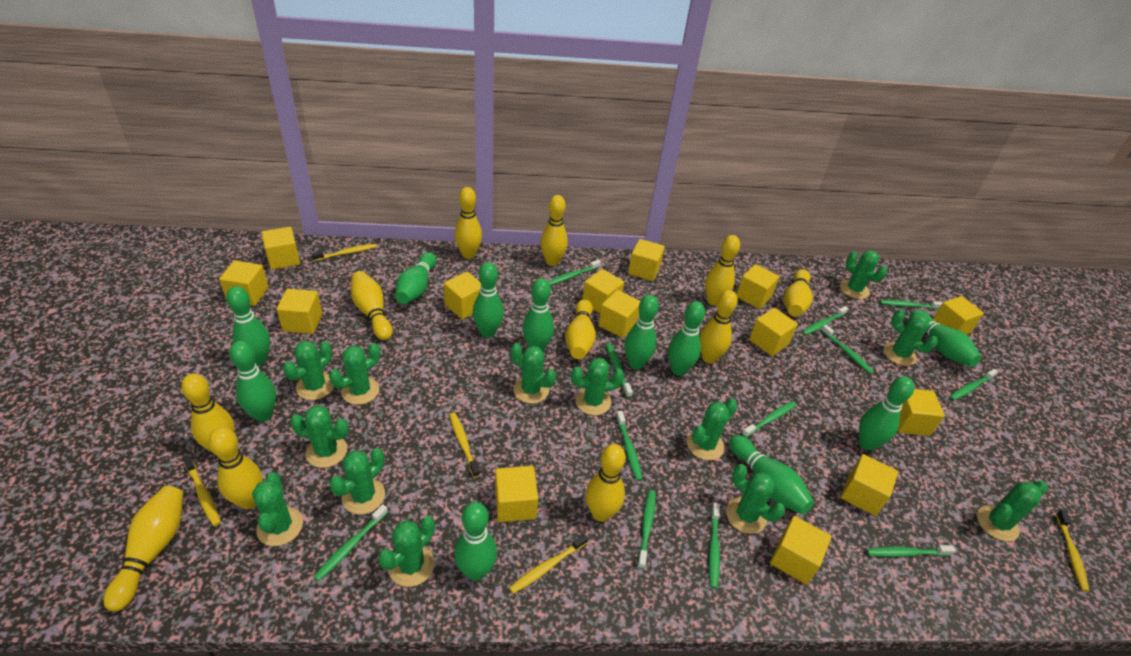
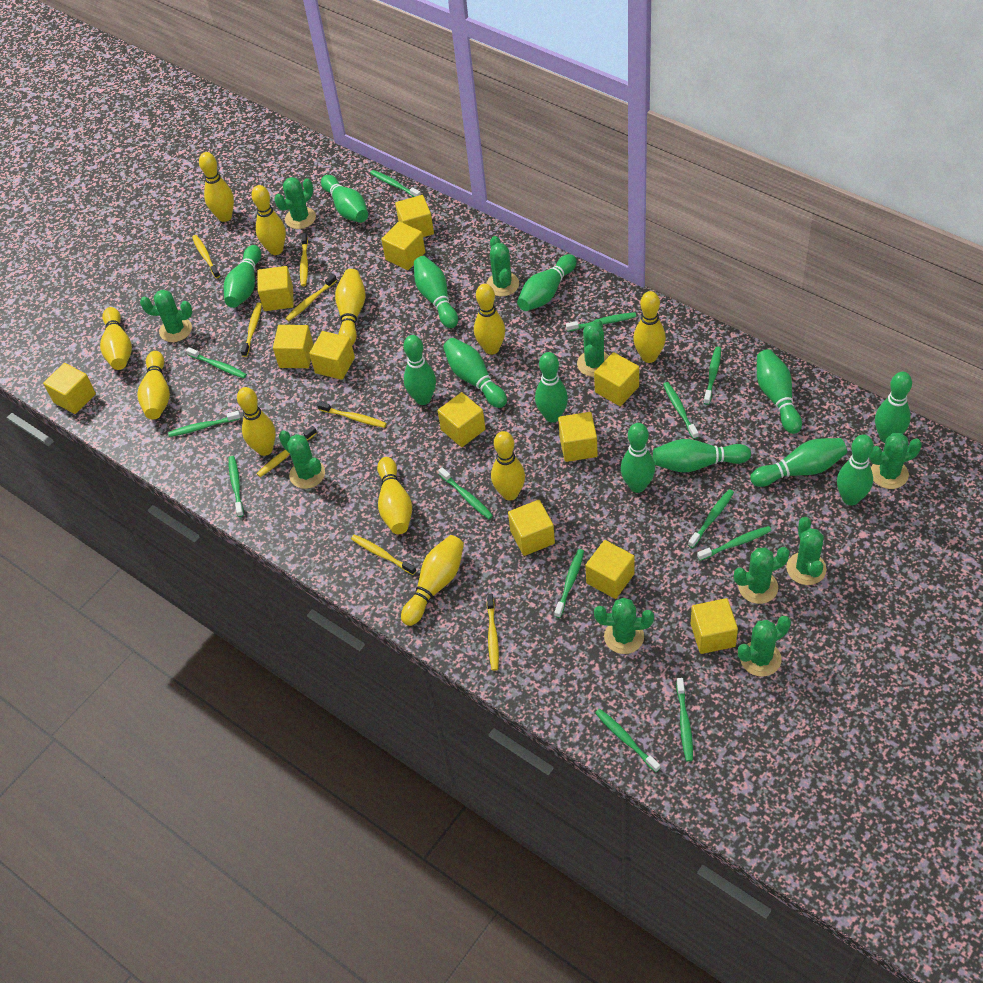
green bowling pin: [226,286,270,366] [229,341,276,422] [395,252,436,304] [454,502,497,581] [473,262,504,338] [523,278,554,351] [625,295,659,369] [668,301,705,376] [729,435,814,515] [859,376,914,450] [910,310,982,367] = 11 -> [224,245,261,308] [321,175,368,223] [404,335,436,405] [414,256,458,328] [443,338,507,408] [517,254,577,311] [535,352,568,423] [621,423,655,493] [653,439,751,473] [750,438,847,487] [757,349,802,434] [837,434,874,506] [875,372,912,443] = 13
green cactus: [252,472,303,546] [283,341,334,400] [290,405,349,468] [329,343,380,405] [329,448,385,514] [378,516,435,587] [511,343,556,404] [571,358,624,415] [687,399,738,461] [726,464,785,534] [840,250,887,299] [884,309,938,366] [977,481,1048,542] = 13 -> [140,290,192,342] [274,177,316,229] [279,430,325,489] [486,236,519,297] [577,319,609,377] [594,598,654,654] [734,547,790,604] [738,616,791,677] [786,517,826,585] [869,433,922,489] = 10
green toothbrush: [314,504,388,581] [548,260,601,285] [606,343,633,398] [616,411,643,481] [637,490,656,569] [709,503,720,589] [742,401,796,437] [802,306,849,335] [821,325,874,374] [866,545,956,557] [880,300,943,310] [949,369,998,400] = 12 -> [168,411,241,437] [186,347,247,378] [229,456,244,517] [370,170,421,197] [438,467,493,519] [554,549,584,618] [566,312,636,332] [595,709,660,772] [663,382,699,439] [676,678,693,762] [688,489,734,548] [697,526,771,561] [704,346,721,405] = 13
yellow cube: [219,260,269,306] [262,227,300,270] [276,289,323,334] [444,272,481,319] [495,466,538,522] [583,269,624,313] [599,290,640,338] [628,239,665,281] [736,264,780,309] [749,308,798,356] [770,516,831,585] [841,454,898,516] [898,389,945,436] [933,296,984,335] = 14 -> [43,363,96,414] [257,266,294,311] [273,325,314,368] [309,331,355,380] [381,221,425,270] [395,195,434,237] [438,392,486,447] [508,500,555,556] [558,412,598,462] [585,540,635,599] [594,352,639,406] [691,598,738,654] = 12
yellow toothbrush: [183,455,221,526] [312,244,377,261] [449,412,480,478] [509,534,588,594] [1056,510,1089,592] = 5 -> [192,235,220,278] [241,303,262,357] [257,426,317,477] [285,274,337,321] [300,233,308,286] [317,402,387,428] [351,535,416,575] [487,594,499,671] = 8

